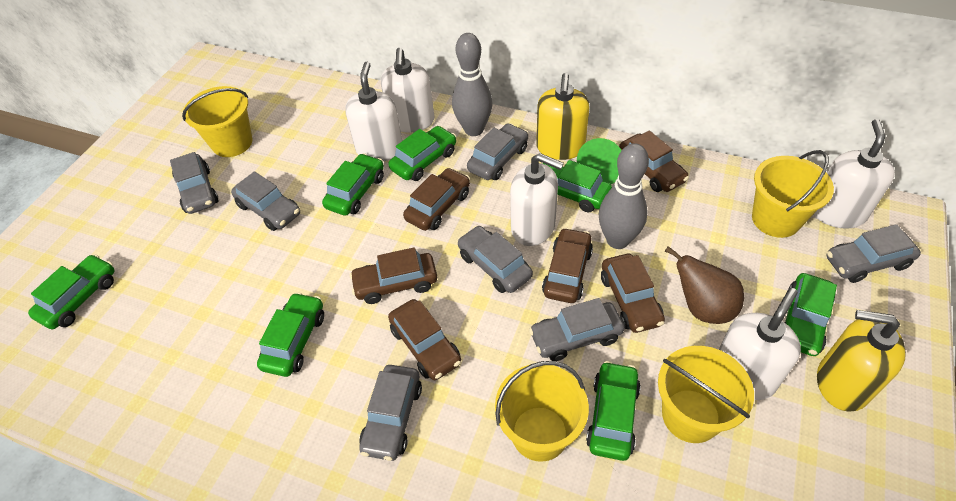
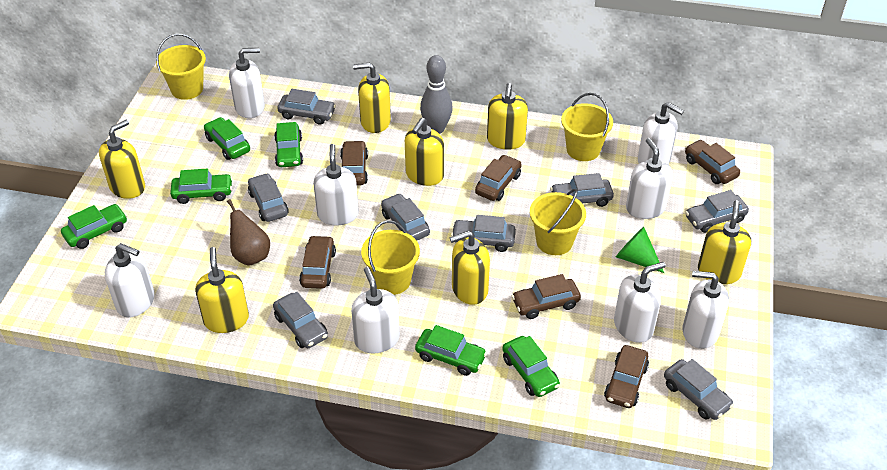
green car: [28,254,115,329] [257,292,324,377] [322,153,384,216] [388,126,456,181] [541,160,612,212] [586,361,641,461] [784,273,837,356] = 7 -> [61,204,127,249] [170,168,233,204] [204,117,250,160] [274,122,303,167] [415,325,487,376] [502,336,560,397] = 6
grey bowling pin: [452,33,493,136] [599,143,649,249] = 2 -> [420,55,453,134] = 1
grey car: [170,152,218,214] [231,171,300,231] [359,365,422,461] [457,225,533,293] [467,123,528,180] [529,298,625,361] [826,224,921,283] = 7 -> [248,173,289,222] [273,292,328,348] [277,89,336,125] [381,193,430,241] [451,215,516,252] [550,173,614,207] [664,359,734,420] [685,190,749,233] = 8
white soap dispenser: [345,62,402,162] [381,48,435,133] [510,153,564,246] [718,288,801,400] [813,119,895,229] = 5 -> [105,243,155,317] [229,48,265,118] [313,144,359,225] [351,267,400,354] [614,262,666,343] [626,138,673,219] [638,102,684,164] [682,271,729,349] = 8
yellow soap dispenser: [536,73,590,160] [817,310,906,412] = 2 -> [99,120,145,199] [195,247,249,333] [353,63,391,133] [405,118,444,186] [450,231,490,305] [487,83,528,150] [698,200,751,284] = 7

